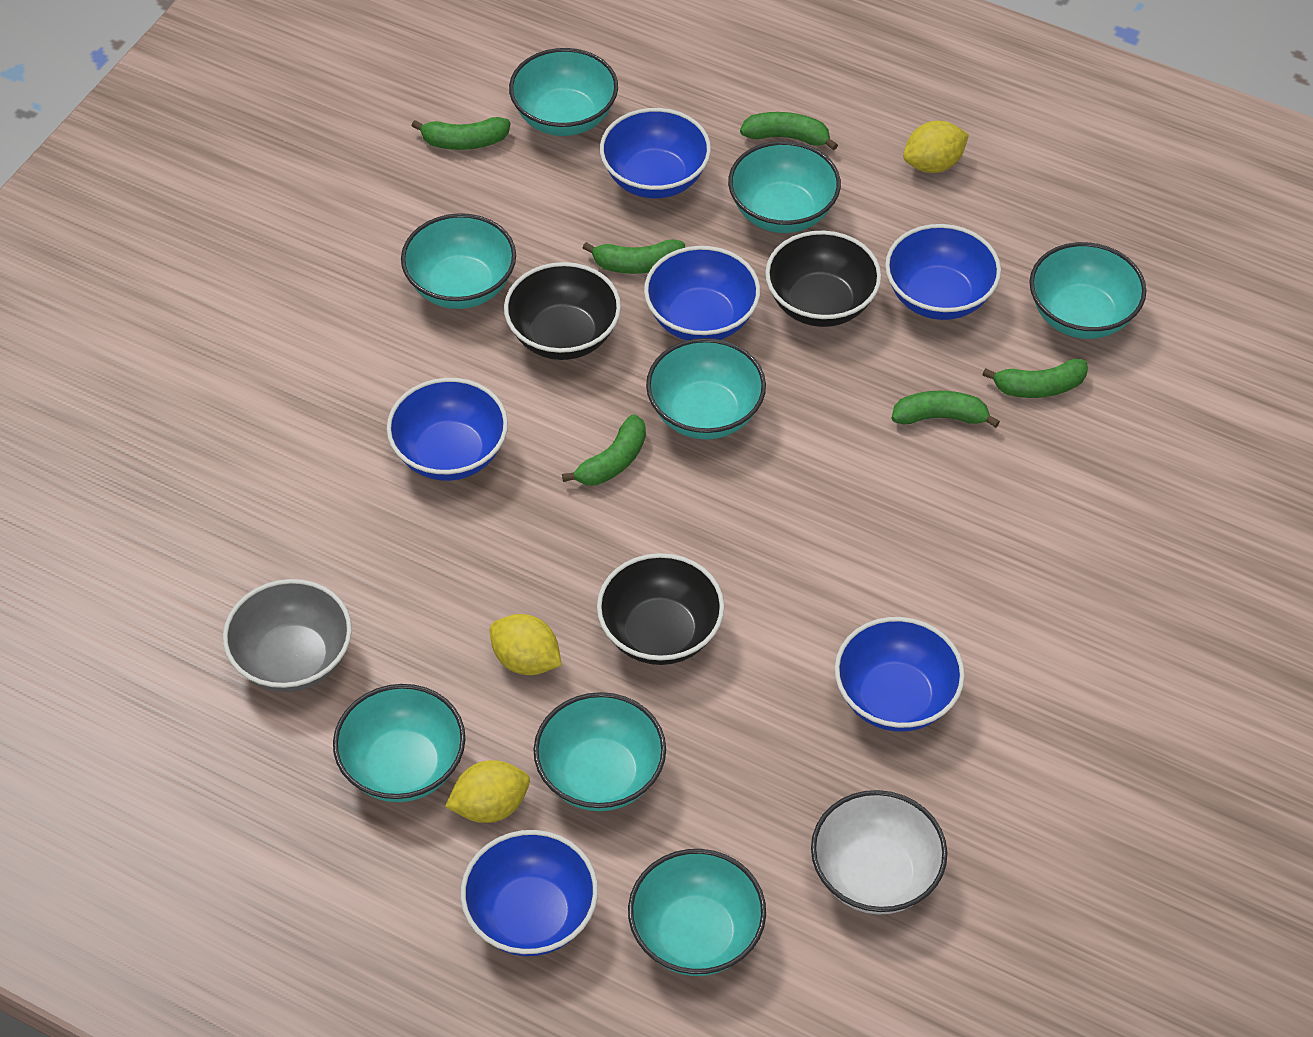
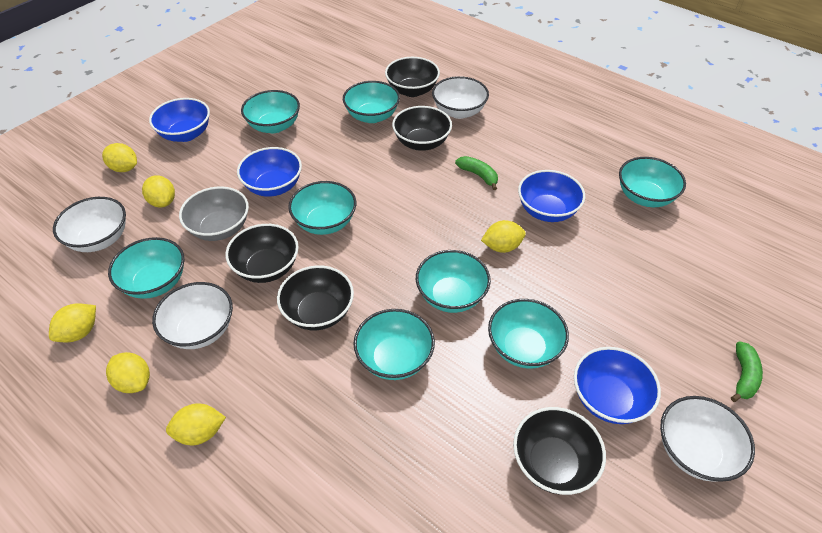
black bowl: [504,262,621,360] [597,553,724,665] [765,231,881,327] = 3 -> [225,224,299,283] [277,265,354,331] [385,57,440,97] [392,106,452,151] [513,407,606,495] = 5
blue bowl: [387,378,508,481] [461,830,598,956] [600,108,711,198] [644,246,760,341] [835,617,965,732] [885,224,1001,320] = 6 -> [149,98,210,142] [237,147,302,197] [518,170,585,222] [574,347,661,424] = 4
green banana: [412,117,510,150] [562,414,646,486] [583,239,685,274] [740,112,838,151] [891,391,1000,428] [982,359,1088,398] = 6 -> [455,156,498,190] [731,341,763,402] = 2
white bowl: [811,790,947,915] = 1 -> [53,197,126,252] [152,282,233,349] [432,76,489,119] [660,396,755,482] = 4
yellow lemon: [445,760,530,823] [490,614,562,675] [903,121,969,173] = 3 -> [49,303,96,342] [102,143,137,172] [106,352,150,393] [142,175,175,207] [166,403,226,445] [481,220,526,253] = 6

